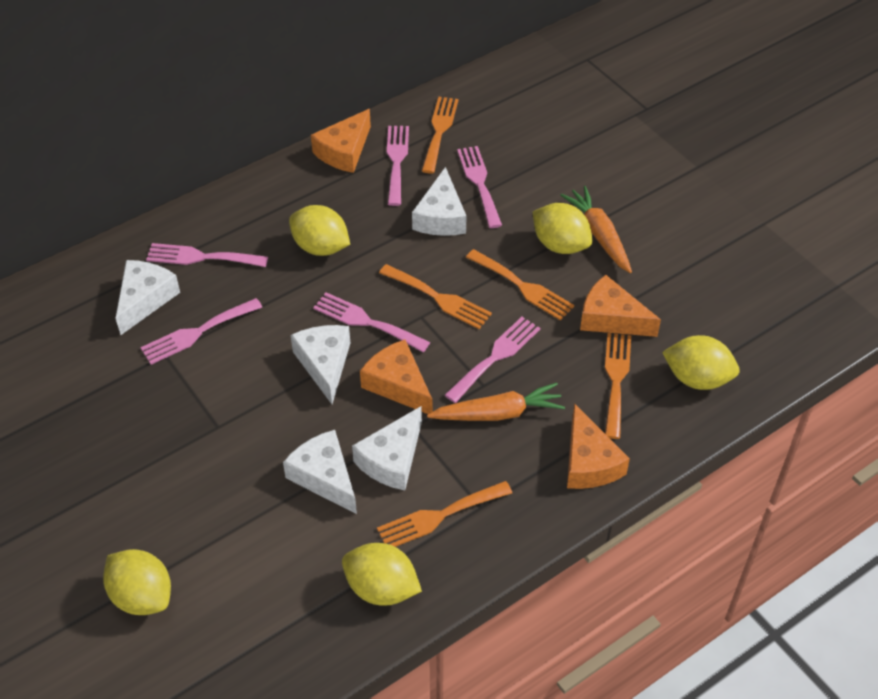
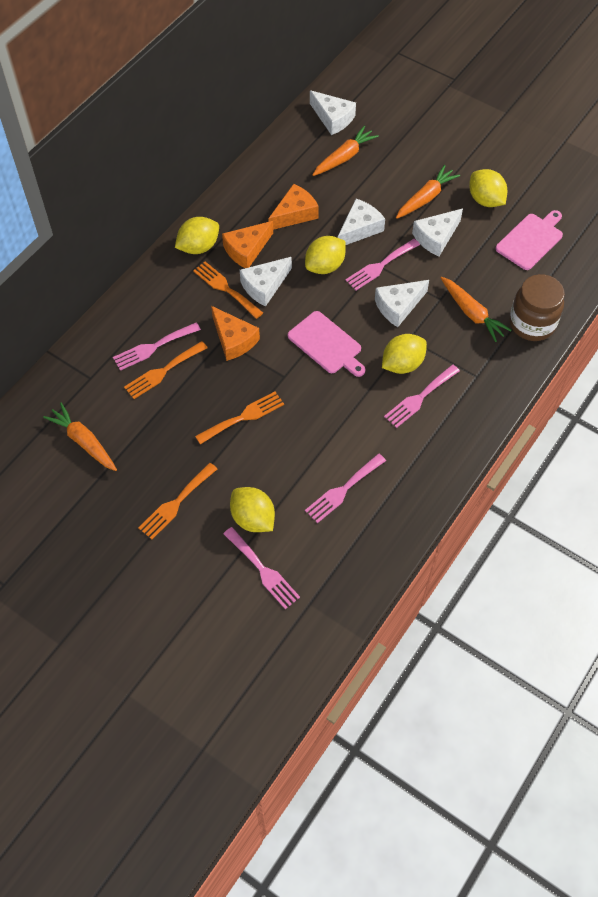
brown jar: none = 0 -> [509,274,565,341] = 1
orange carrot: [427,383,565,421] [560,186,632,273] = 2 -> [43,403,117,471] [313,126,379,176] [396,165,460,219] [441,277,512,342] = 4
orange cheese: [311,109,371,173] [360,340,433,414] [567,403,630,489] [580,275,661,337] = 4 -> [211,306,260,361] [222,221,273,268] [268,184,319,230] = 3
orange fork: [377,481,512,547] [379,264,492,329] [422,97,458,174] [466,249,574,321] [605,333,631,439] = 5 -> [124,341,208,399] [138,463,217,539] [193,262,263,319] [195,392,284,444] = 4
pink cutting board: none = 0 -> [288,311,366,377] [496,210,563,270] = 2
pink fork: [140,298,262,365] [146,243,268,267] [313,292,430,352] [387,126,409,206] [445,317,540,403] [457,146,502,228] = 6 -> [113,322,201,371] [223,527,300,609] [305,454,386,523] [345,239,420,290] [384,365,460,428] = 5

